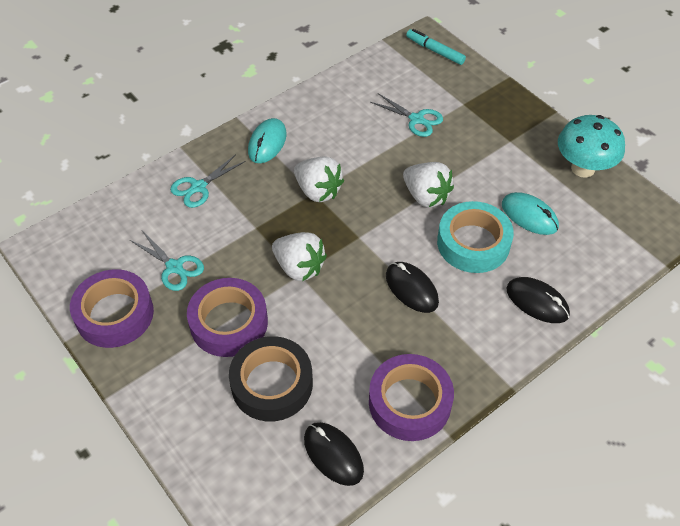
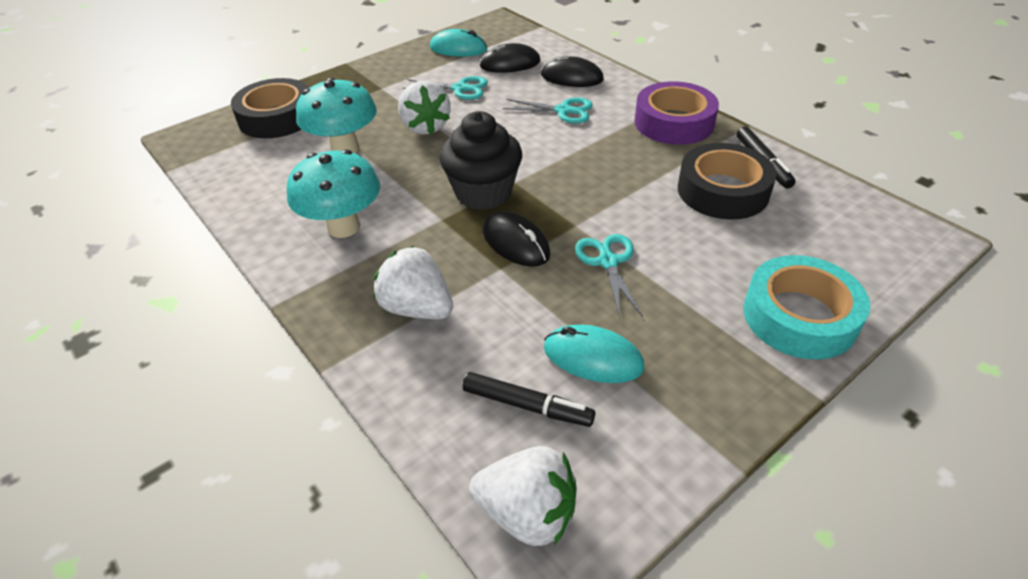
black cupcake: none = 0 -> [439,111,522,210] = 1
black marker: none = 0 -> [462,372,595,427] [737,126,796,188] = 2
black tape: [229,336,313,422] = 1 -> [231,78,309,138] [678,143,777,219] = 2
purple tape: [70,269,154,348] [187,278,268,357] [369,354,454,441] = 3 -> [634,81,719,145] = 1
turquoise marker: [406,29,466,65] = 1 -> none = 0
turquoise mushroom: [558,115,625,178] = 1 -> [287,150,380,238] [296,78,377,153] = 2

